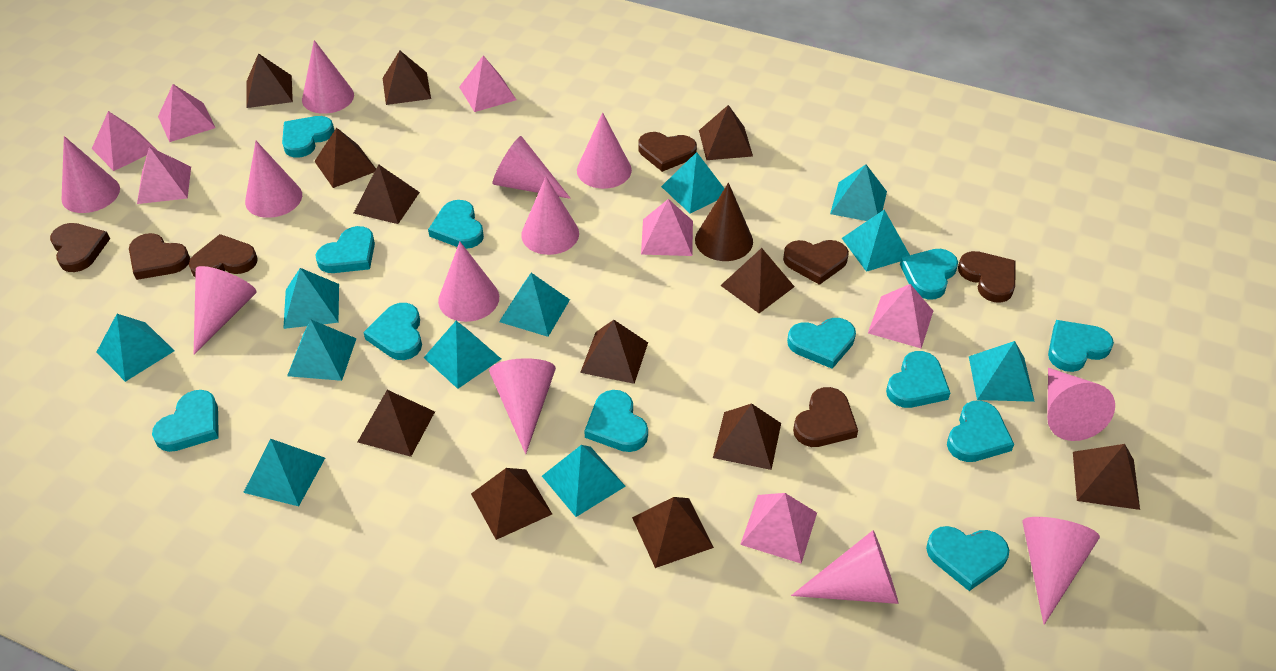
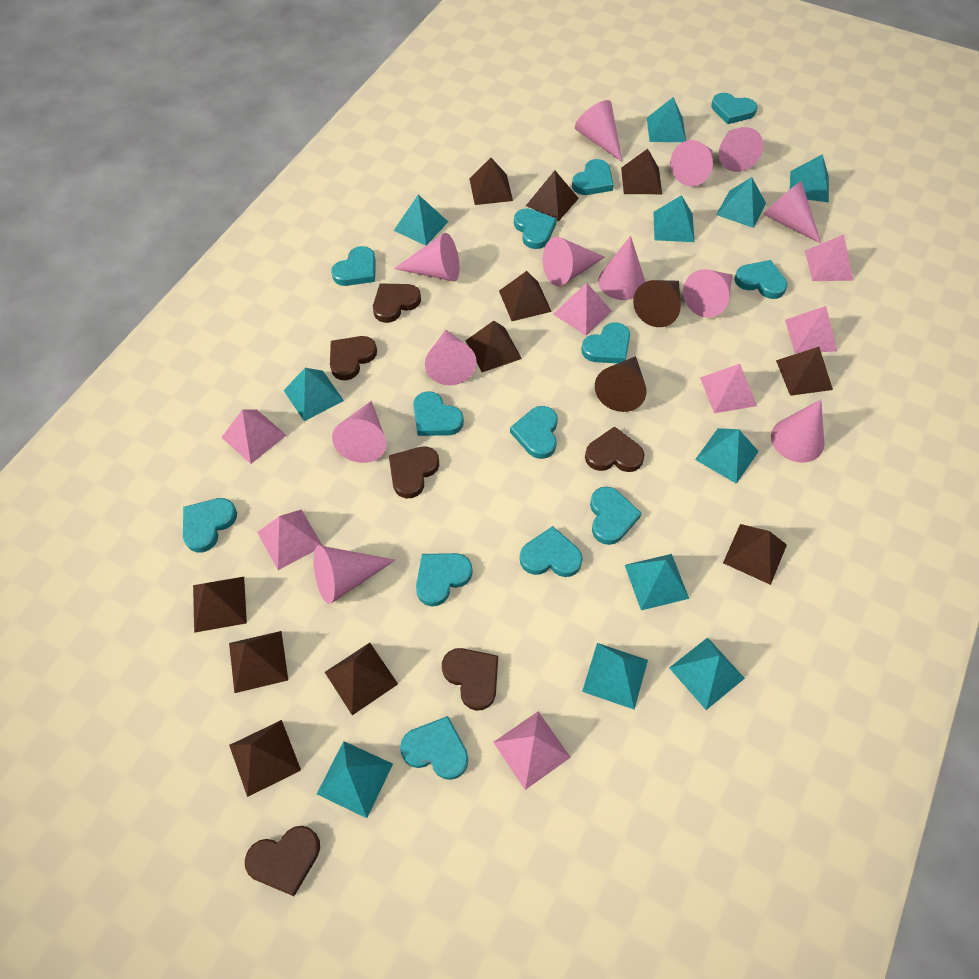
brown cone: [695,183,753,261] = 1 -> [595,356,646,412] [633,280,681,327] = 2
brown heart: [50,223,110,272] [129,233,190,280] [189,234,258,277] [638,132,697,172] [783,240,849,285] [793,387,858,447] [958,251,1016,303] = 7 -> [245,826,320,896] [330,336,377,380] [373,283,421,323] [389,446,439,498] [442,648,498,711] [585,426,645,472] = 6
brown pyramid: [247,53,293,108] [314,128,376,188] [354,164,420,224] [358,390,435,457] [383,51,431,105] [471,468,552,540] [580,320,648,384] [632,497,714,568] [699,105,753,160] [713,403,781,470] [720,248,795,313] [1073,444,1140,510] = 12 -> [193,577,247,633] [229,631,288,693] [229,720,301,797] [325,643,398,715] [465,321,522,372] [469,158,513,205] [499,271,552,321] [526,170,579,221] [621,149,662,194] [723,524,787,585] [776,347,833,396] = 11
turquoise heart: [152,390,219,452] [282,116,335,158] [315,226,375,273] [363,303,422,360] [428,200,484,249] [584,390,648,452] [787,318,856,369] [886,351,950,408] [900,249,958,300] [926,526,1009,591] [947,400,1014,462] [1048,320,1114,372] = 12 -> [183,498,237,553] [331,246,376,286] [400,716,468,780] [413,391,464,436] [416,553,473,606] [510,406,558,459] [514,208,557,249] [520,526,583,577] [572,159,614,195] [581,322,630,363] [590,487,642,545] [711,93,757,124] [734,260,788,299] = 13

